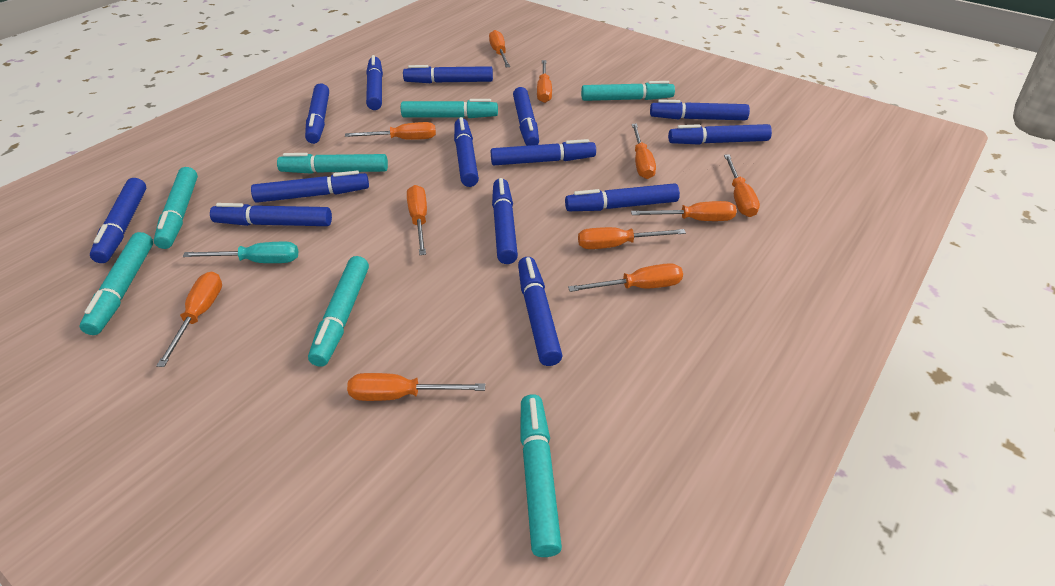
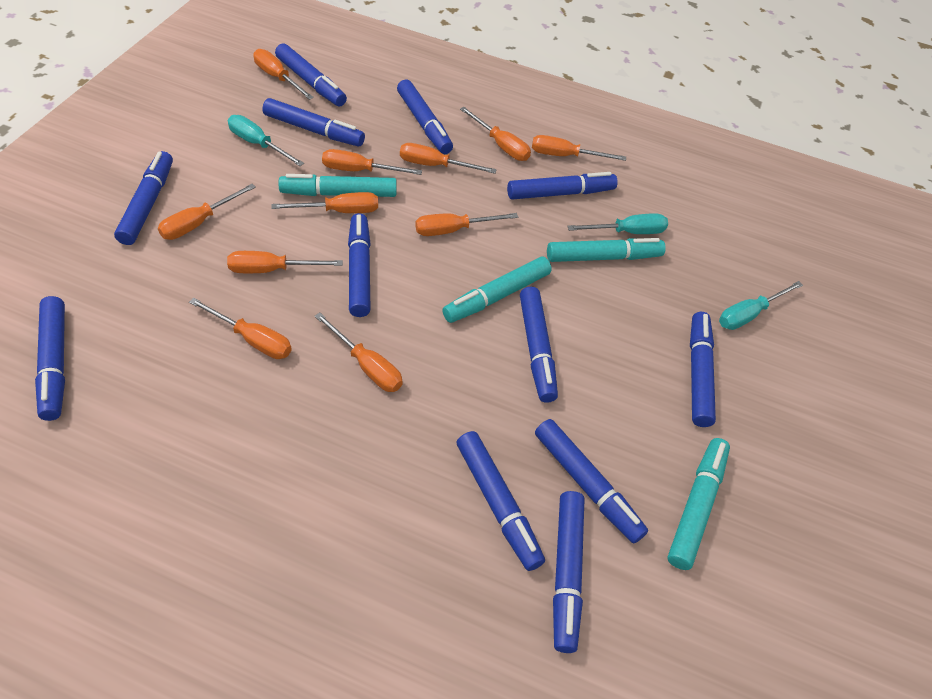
blue marker: [90,178,146,263] [210,203,332,226] [251,170,369,203] [305,83,329,144] [366,55,383,110] [403,65,493,83] [454,117,479,187] [491,139,596,165] [492,178,518,264] [513,87,539,146] [518,257,563,366] [565,183,680,211] [650,99,750,120] [668,124,772,144] = 14 -> [35,296,65,421] [114,151,173,245] [262,98,365,146] [275,43,347,107] [348,213,371,317] [397,80,453,154] [457,431,545,571] [507,172,618,200] [520,287,558,403] [535,419,648,543] [553,491,585,653] [690,312,716,427] = 12
turquoise marker: [80,232,153,335] [154,167,198,249] [277,153,388,174] [308,256,369,367] [401,99,498,118] [520,394,562,557] [581,81,675,101] = 7 -> [278,174,397,197] [442,256,552,323] [547,238,666,262] [667,438,730,570] = 4
turquoise screwdriver: [183,242,298,263] = 1 -> [228,115,304,166] [567,213,668,234] [719,281,803,330] = 3

